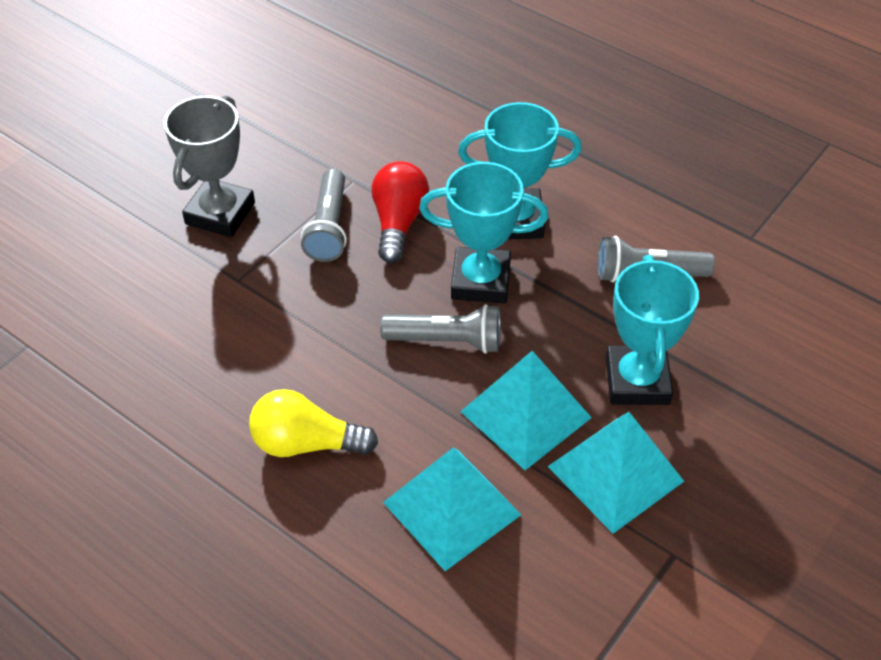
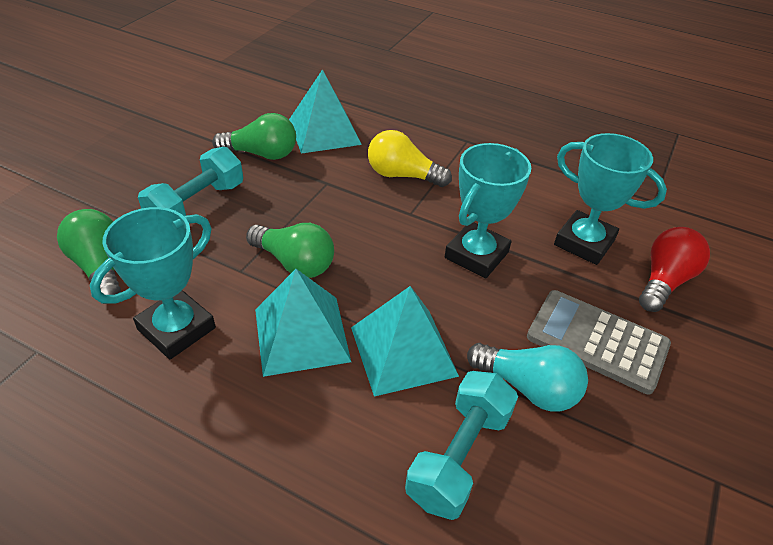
green light bulb: none = 0 -> [57,209,121,295] [212,113,296,160] [246,223,334,278] = 3
grey calculator: none = 0 -> [527,290,671,394] = 1
grey flashlight: [301,169,347,262] [380,304,501,354] [597,236,715,282] = 3 -> none = 0
grey trophy: [164,95,255,237] = 1 -> none = 0
turquoise dumbbell: none = 0 -> [138,147,243,216] [405,371,518,520] = 2
turquoise light bulb: none = 0 -> [467,343,588,412] = 1

